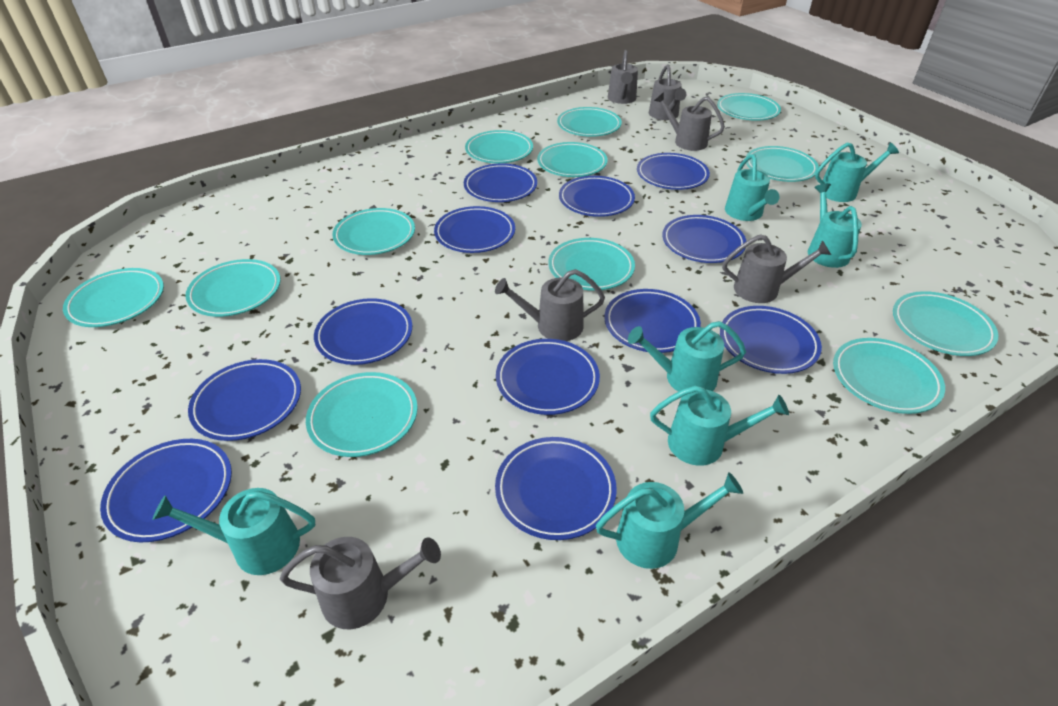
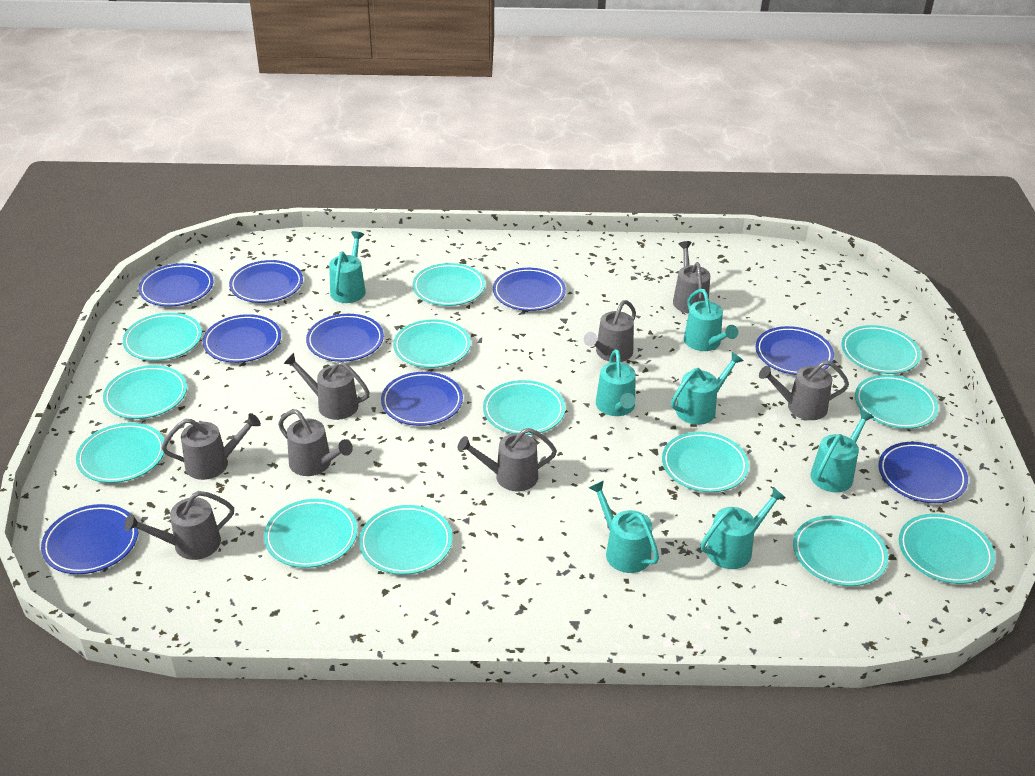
blue plate: [100,439,232,542] [188,359,301,441] [314,298,412,365] [434,206,515,253] [464,163,537,202] [495,437,617,540] [496,339,600,415] [559,176,635,217] [604,289,701,353] [637,153,710,190] [662,215,746,263] [720,306,822,374] = 12 -> [41,504,138,574] [138,263,214,307] [203,314,281,363] [229,260,303,303] [306,314,384,362] [381,372,463,426] [493,268,566,311] [756,326,834,375] [878,442,968,503] = 9
grey watering can: [280,537,441,629] [495,269,605,341] [608,50,638,104] [649,64,686,120] [654,92,725,151] [723,234,831,303] = 6 -> [124,491,234,560] [161,413,261,480] [278,409,353,476] [283,353,370,420] [458,428,557,491] [584,300,636,362] [673,241,710,313] [759,360,849,420] = 8
turquoise plate: [63,268,164,327] [185,259,281,317] [306,372,418,457] [332,208,415,255] [465,130,533,163] [537,142,608,177] [548,238,635,291] [557,107,622,137] [717,93,781,121] [746,146,819,182] [833,338,945,414] [893,291,998,356] = 12 -> [76,423,164,483] [103,365,187,419] [123,313,202,361] [264,499,358,568] [359,505,452,575] [393,319,471,368] [413,263,485,306] [483,380,565,435] [662,432,749,492] [793,515,888,586] [841,325,921,374] [855,375,939,429] [899,514,995,584] = 13

